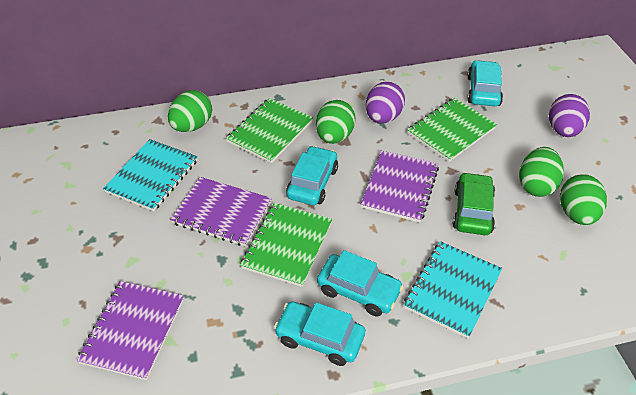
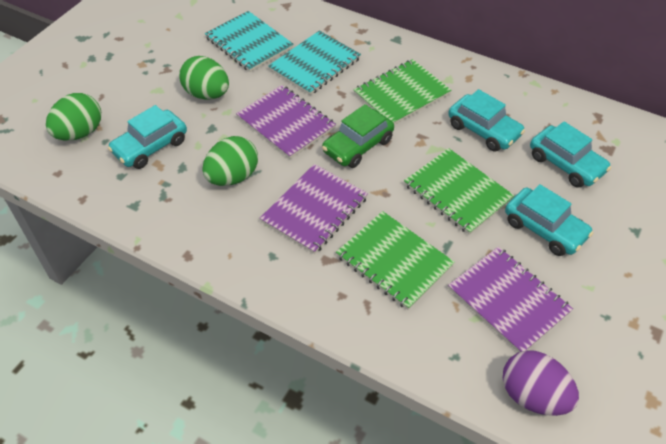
green egg: [168,90,212,132] [316,100,355,144] [519,147,564,197] [560,174,607,225] = 4 -> [46,93,101,141] [179,56,229,100] [202,136,258,186] = 3
purple egg: [366,82,405,124] [549,94,590,137] = 2 -> [503,350,579,416] = 1

